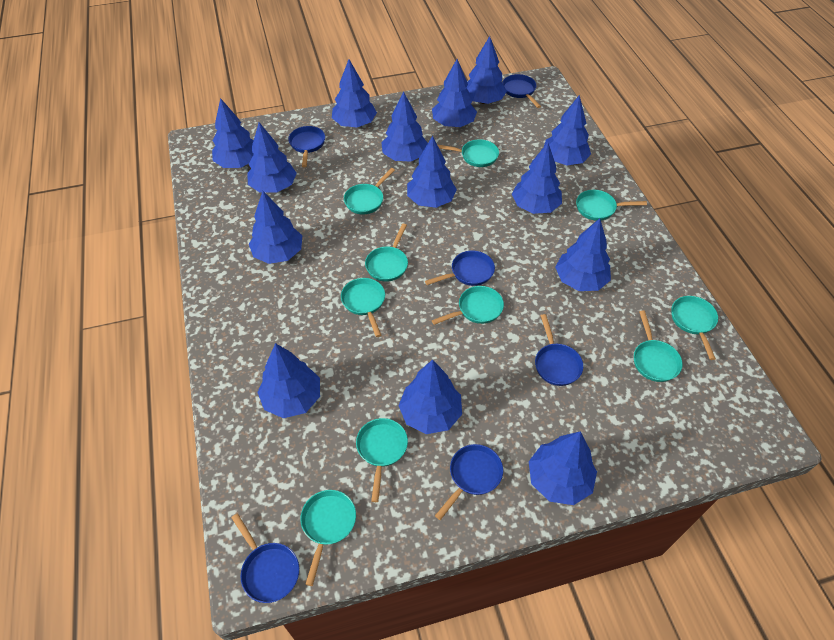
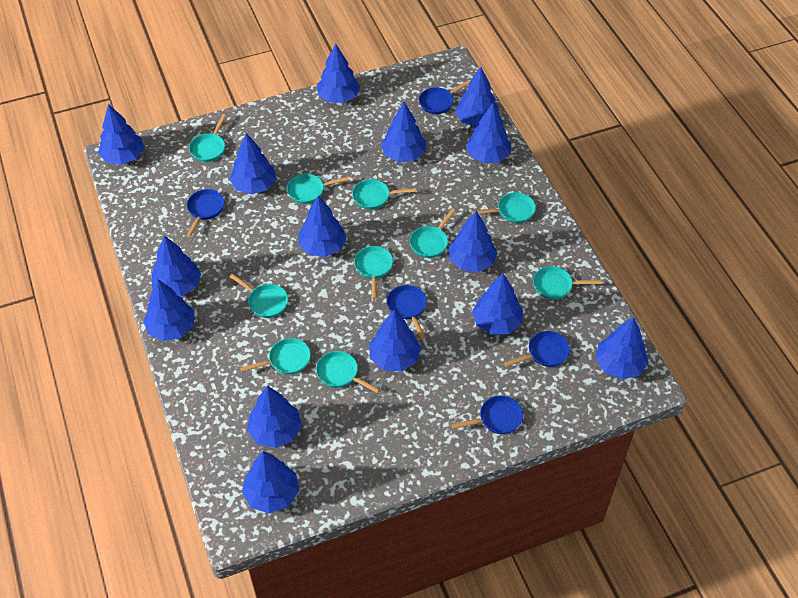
blue pan: [231,513,299,603] [288,126,325,167] [425,250,495,286] [435,444,503,520] [502,74,541,108] [535,314,583,386] = 6 -> [187,189,224,237] [387,285,427,339] [419,80,470,114] [451,396,523,434] [504,331,570,367] = 5
blue tree: [212,98,254,168] [247,123,297,193] [249,191,302,264] [257,343,320,418] [332,59,377,127] [381,92,428,162] [398,359,462,434] [407,136,457,208] [432,59,477,127] [467,36,507,104] [512,143,562,214] [529,431,597,505] [544,95,591,165] [555,218,611,291] = 14 -> [98,104,144,165] [143,279,194,341] [151,235,201,297] [230,133,276,194] [242,451,299,514] [247,385,302,448] [298,195,347,257] [317,43,360,103] [369,309,421,371] [381,102,426,162] [449,210,497,272] [455,67,499,127] [466,103,511,163] [472,273,523,335] [595,317,648,379] = 15

